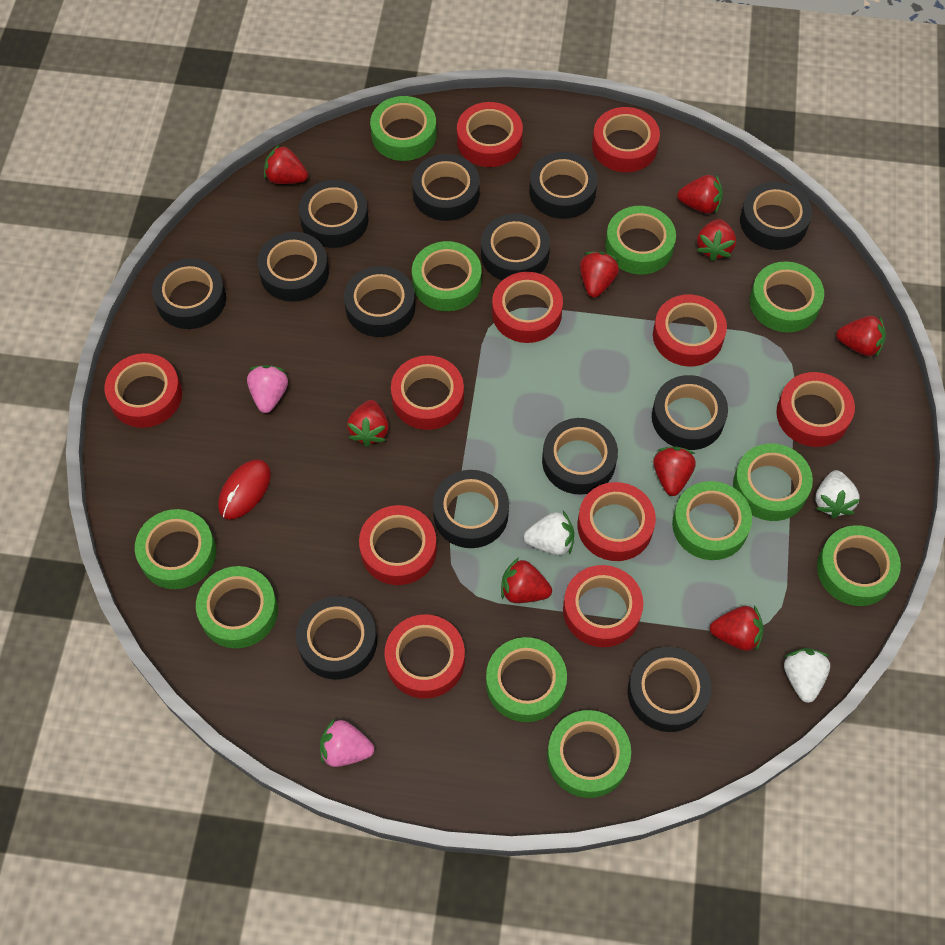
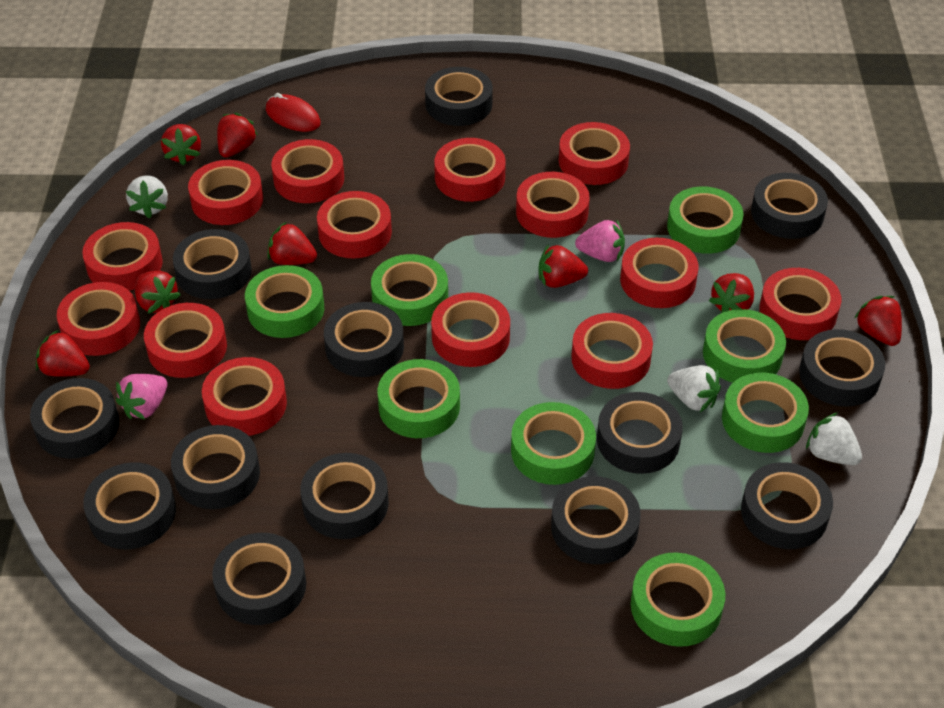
green tape: [135,509,216,589] [196,566,278,648] [370,96,437,161] [412,241,482,311] [486,637,567,722] [547,710,631,798] [605,206,676,274] [672,481,752,560] [733,444,813,521] [750,261,824,332] [817,525,901,606] = 11 -> [245,265,324,338] [371,254,448,326] [378,359,460,438] [511,402,596,485] [631,552,725,647] [667,186,744,254] [703,309,786,383] [722,373,809,453] = 8
red strawberry: [264,144,308,184] [347,400,389,447] [501,558,552,603] [580,252,619,298] [653,446,696,496] [677,175,723,214] [697,219,736,261] [710,605,764,651] [836,316,886,357] = 9 -> [36,330,90,377] [135,271,181,313] [161,124,201,165] [217,113,258,158] [267,222,317,265] [538,244,588,288] [709,273,754,313] [854,296,902,346] = 8
red tape: [105,353,182,428] [359,505,437,585] [385,614,465,699] [391,355,464,430] [457,102,523,167] [492,272,563,343] [563,565,643,647] [578,482,656,561] [592,107,660,172] [653,294,727,366] [776,372,855,447] = 11 -> [57,282,140,356] [82,222,163,291] [144,303,227,378] [188,160,263,225] [202,357,287,436] [271,139,344,203] [317,191,392,258] [431,292,510,367] [434,138,506,202] [516,172,590,238] [559,122,630,185] [571,313,653,389] [620,238,698,308] [759,268,841,340] = 14

